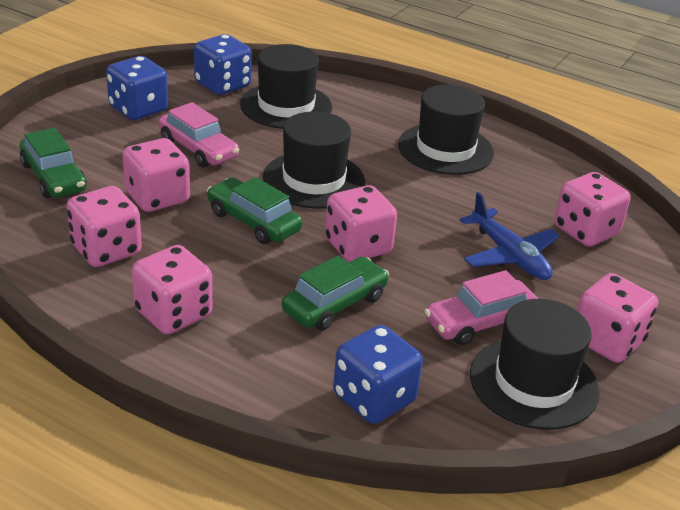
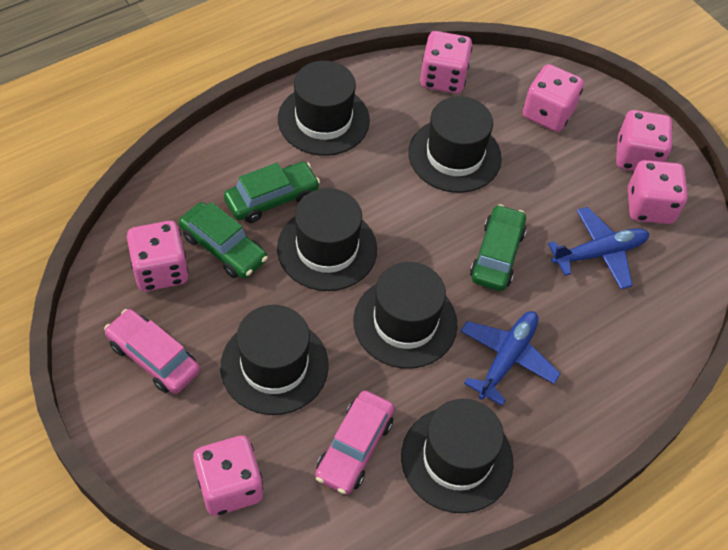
black hat: [240,44,332,129] [263,111,365,209] [398,85,494,175] [470,299,600,430] = 4 -> [220,305,329,415] [277,188,377,291] [278,61,370,156] [354,262,458,369] [401,399,513,513] [408,96,502,193] = 6
blue dice: [106,56,168,120] [194,34,252,95] [333,325,423,424] = 3 -> none = 0
blue plane: [459,192,560,280] = 1 -> [461,311,561,405] [548,207,649,289] = 2

